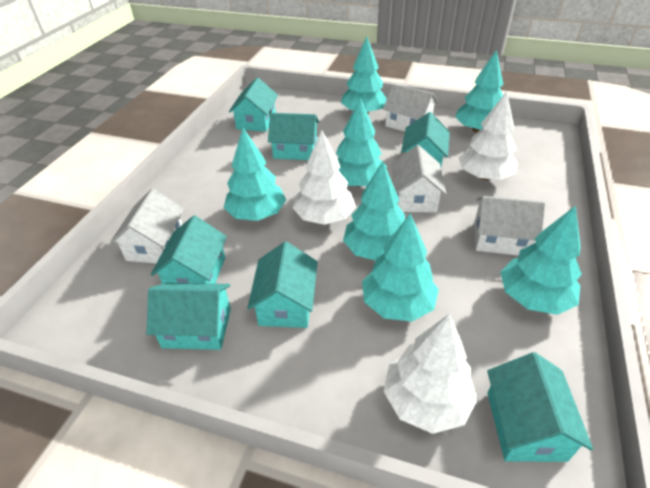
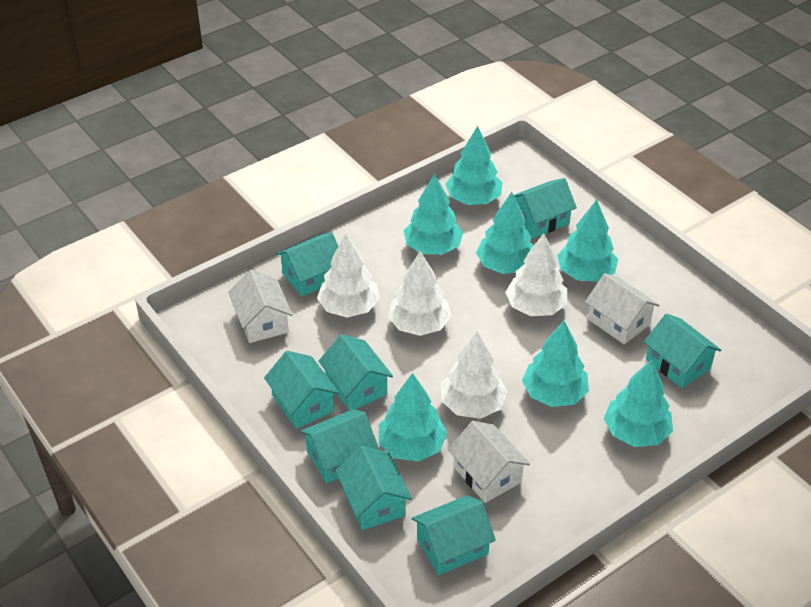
turquoise house: [147,283,231,350] [151,215,227,284] [229,78,278,132] [247,241,317,328] [268,113,319,160] [401,112,450,167] [487,352,593,462] = 7 -> [264,351,339,429] [276,232,338,297] [300,409,379,484] [319,334,393,411] [335,445,412,530] [412,495,496,575] [514,178,577,238] [644,313,721,388] = 8
white house: [110,189,184,263] [383,84,438,132] [392,145,446,212] [474,196,545,256] = 4 -> [228,269,293,343] [448,421,530,503] [585,273,659,344] = 3
white tree: [292,130,356,225] [383,313,478,434] [458,91,518,180] = 3 -> [317,234,380,318] [388,251,452,336] [441,332,508,419] [505,233,567,316] = 4

